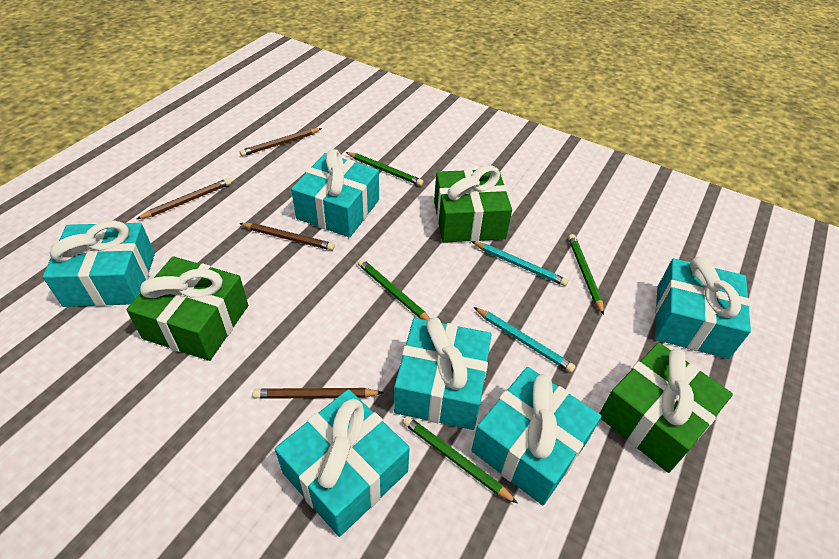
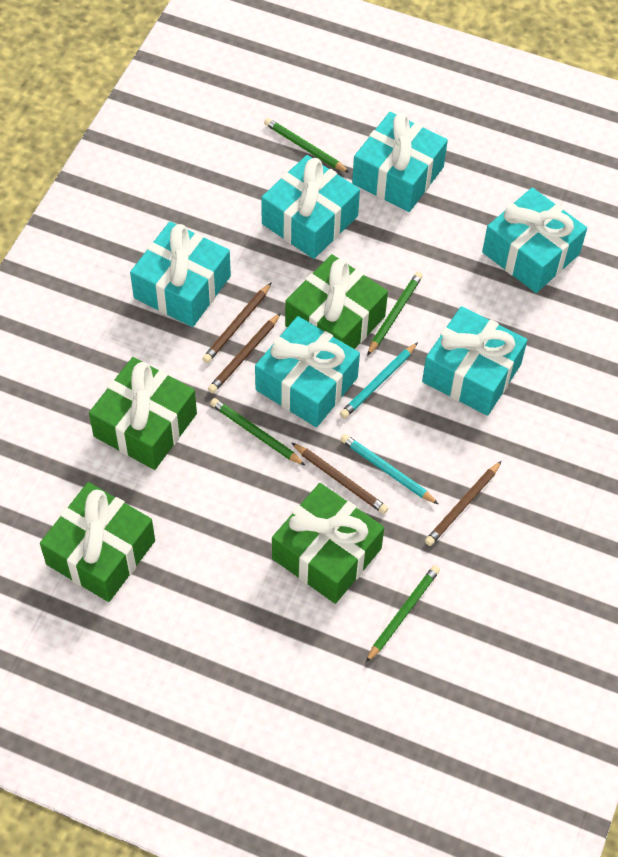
green gift: [126,256,248,361] [434,165,512,243] [599,342,733,473] = 3 -> [40,482,155,602] [89,357,197,470] [272,483,384,604] [285,254,388,349] = 4

